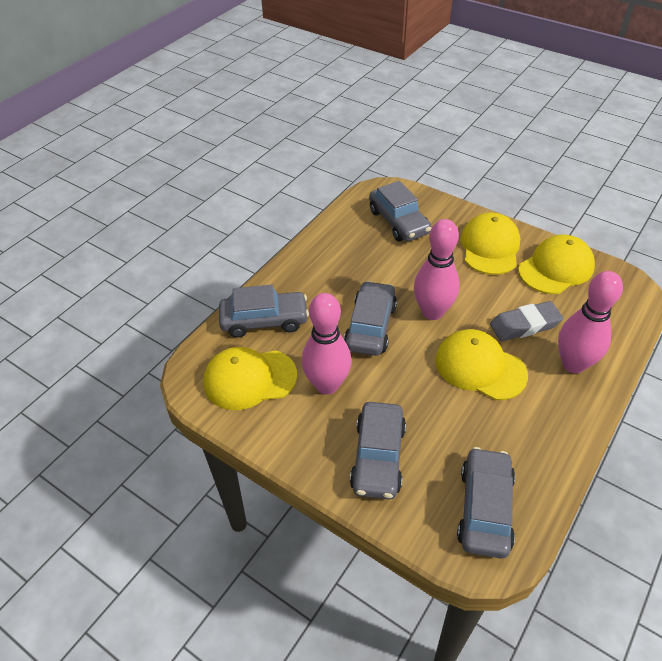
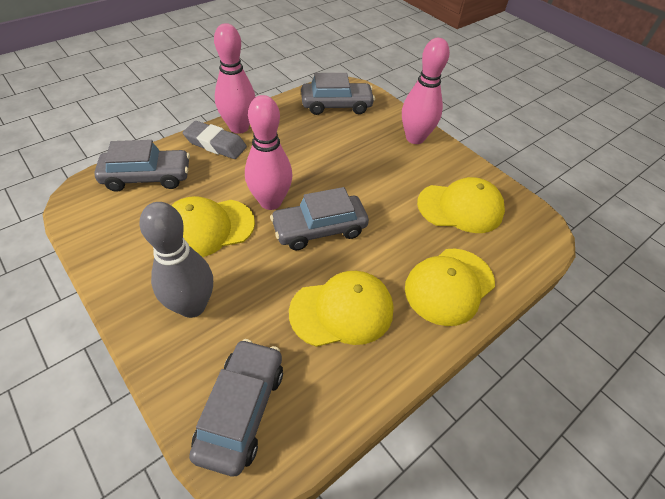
grey bowling pin: none = 0 -> [139,202,213,318] = 1
grey car: [219,285,309,338] [344,281,397,356] [350,402,406,499] [369,181,431,241] [457,447,515,559] = 5 -> [94,140,190,192] [189,339,283,476] [270,187,369,250] [301,73,375,115] = 4

